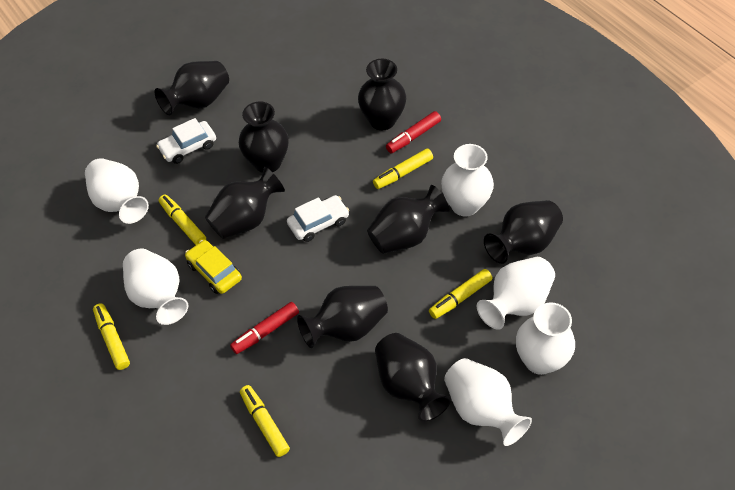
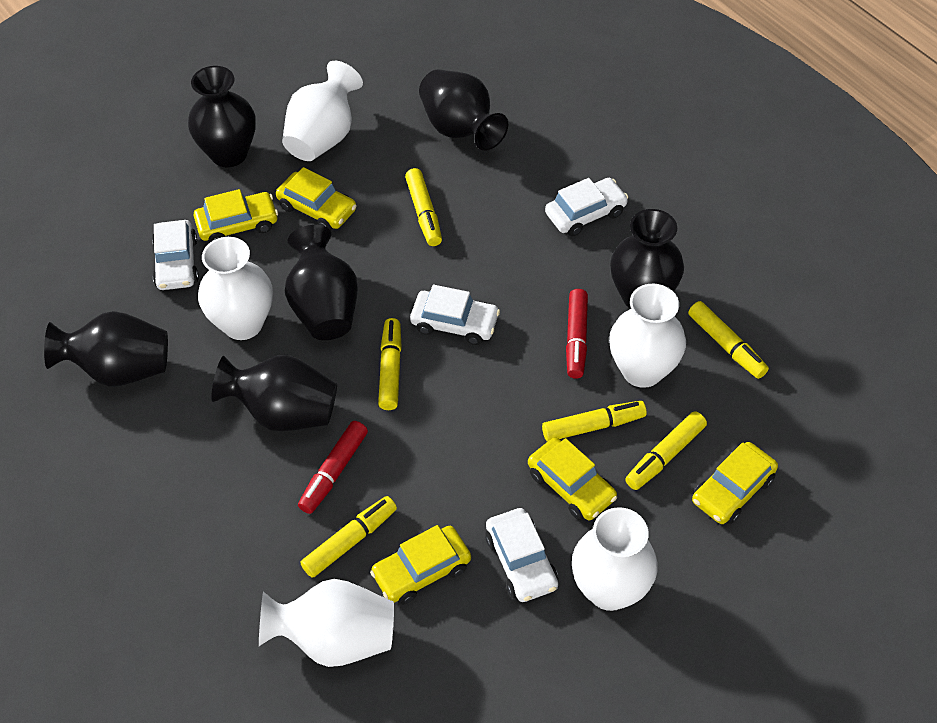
black vase: [155,61,229,115] [205,167,285,239] [239,102,289,173] [297,286,388,348] [358,59,406,130] [367,185,450,254] [375,333,451,422] [484,200,563,264] = 8 -> [44,311,168,387] [188,66,256,167] [211,355,337,431] [285,225,358,340] [419,69,508,151] [610,209,684,309] = 6
white car: [156,118,216,164] [287,195,349,242] = 2 -> [152,220,199,290] [410,285,500,345] [485,508,558,602] [545,178,628,236] = 4
white vase: [85,158,149,224] [123,248,188,325] [441,144,494,217] [444,358,532,446] [477,257,555,330] [516,302,575,375] = 6 -> [198,237,273,340] [259,579,394,667] [282,61,363,161] [572,507,658,611] [609,284,686,388] = 5
yellow car: [185,240,242,294] = 1 -> [194,189,278,243] [276,167,357,231] [370,525,471,605] [528,438,617,521] [692,442,778,524] = 5
yellow marker: [93,303,130,370] [158,195,206,245] [240,385,290,457] [373,148,433,189] [429,269,493,319] = 5 -> [300,496,397,578] [378,318,402,410] [405,168,442,246] [542,401,647,441] [625,411,707,490] [688,301,769,379] = 6

